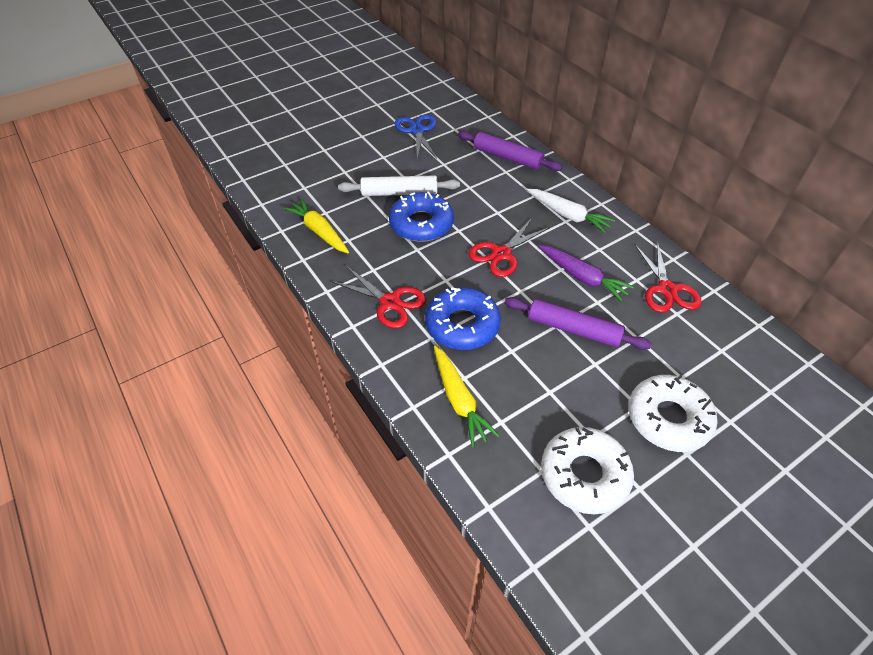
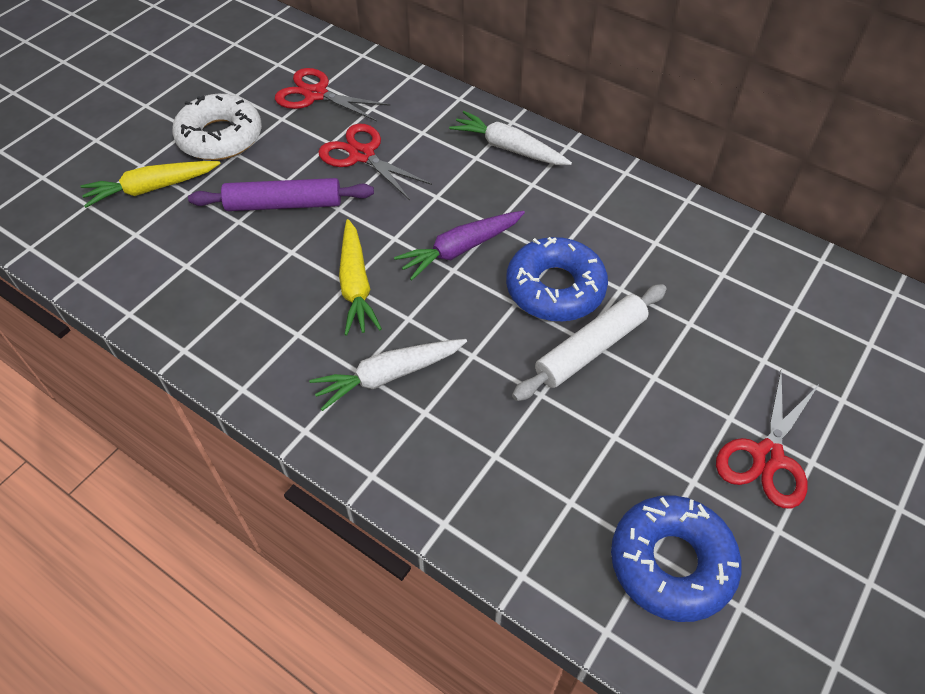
blue scissors: [395,114,437,160] = 1 -> none = 0
purple rolling pin: [458,131,562,171] [504,297,652,350] = 2 -> [188,178,374,211] = 1
white carrot: [527,189,615,233] = 1 -> [309,339,467,411] [449,111,572,165] = 2
white donut: [541,427,634,514] [629,375,718,452] = 2 -> [172,94,262,160] = 1

